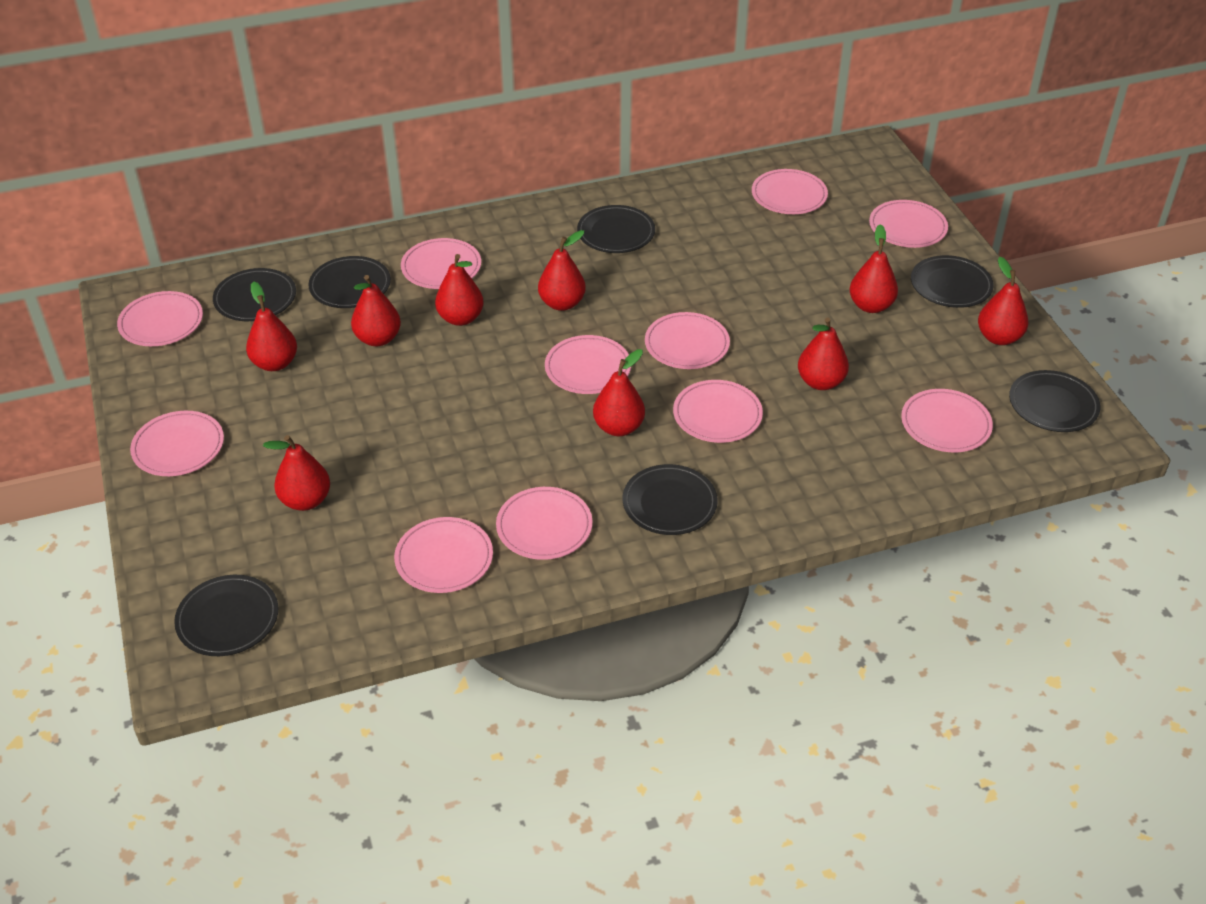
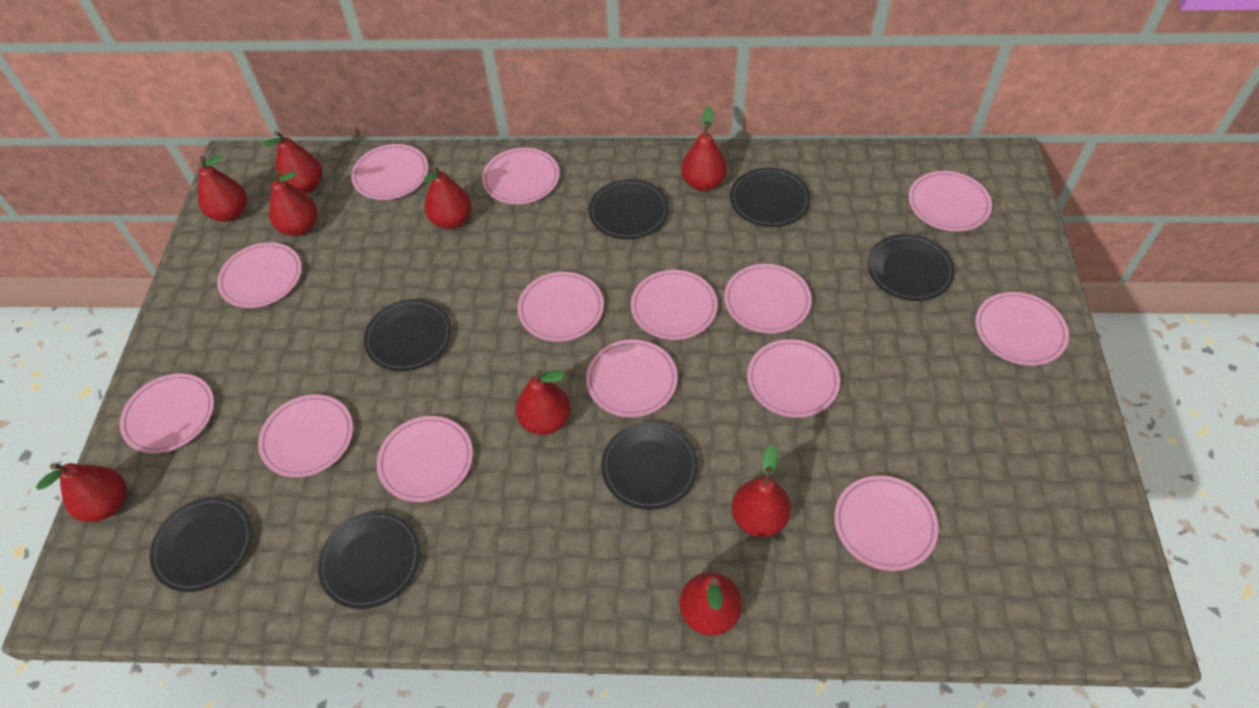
pink plate: [117,291,203,346] [130,411,224,476] [394,517,493,593] [401,238,481,289] [496,487,592,560] [545,335,631,394] [645,312,730,369] [673,380,763,443] [752,169,828,214] [869,200,948,248] [901,389,993,453] = 11 -> [120,373,214,454] [217,242,302,308] [258,394,353,478] [351,144,428,200] [377,416,473,502] [482,148,560,204] [517,272,604,342] [586,339,678,417] [631,270,718,340] [724,264,812,334] [747,339,840,418] [834,475,939,571] [908,171,992,231] [975,292,1069,366] = 14

